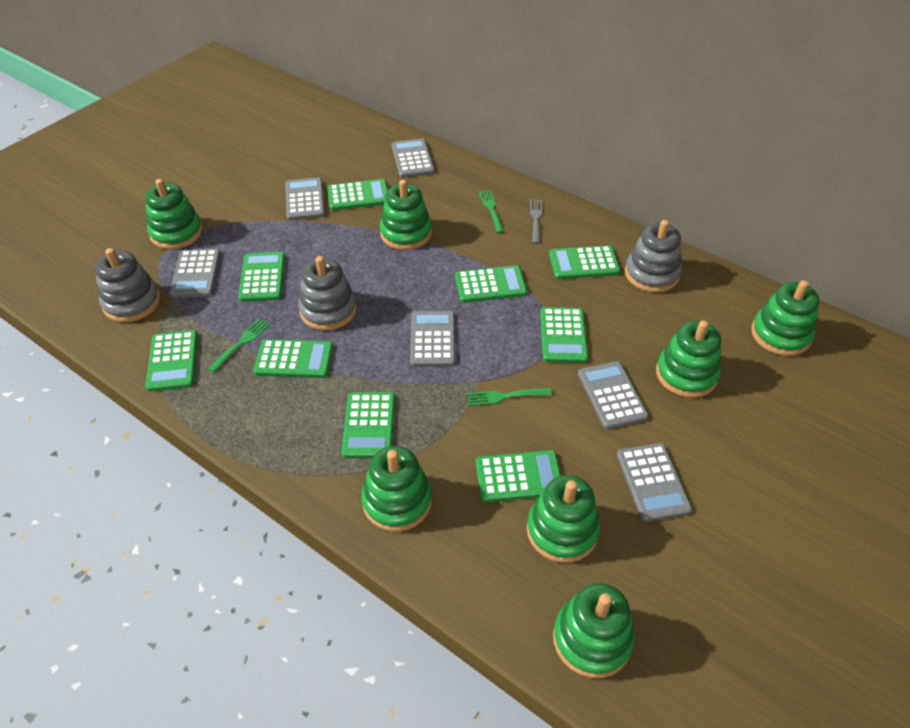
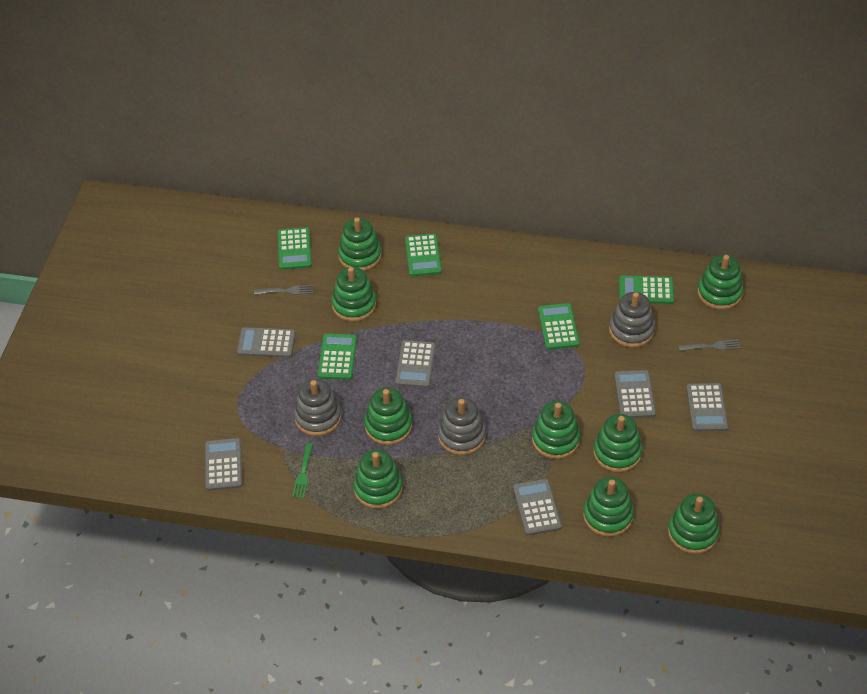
green calculator: [146,330,198,392] [238,252,285,302] [253,339,333,378] [327,179,388,211] [342,392,395,458] [455,265,527,303] [476,450,561,502] [540,307,588,363] [549,245,620,279] = 9 -> [278,227,312,270] [318,334,357,380] [405,233,442,277] [538,303,579,350] [619,275,674,304] = 5
green fork: [208,318,270,373] [467,388,552,406] [479,190,504,233] = 3 -> [292,443,313,498] = 1
green stacking toy: [145,179,203,249] [361,446,432,532] [380,179,432,250] [527,475,600,563] [553,583,635,678] [656,320,721,398] [751,280,820,356] = 7 -> [331,267,376,322] [338,217,382,271] [353,449,403,509] [365,387,412,445] [532,401,580,459] [583,477,634,537] [593,414,642,472] [668,494,720,554] [698,255,743,310] = 9
grey fork: [530,199,542,244] = 1 -> [254,285,313,295] [678,339,741,351] = 2

